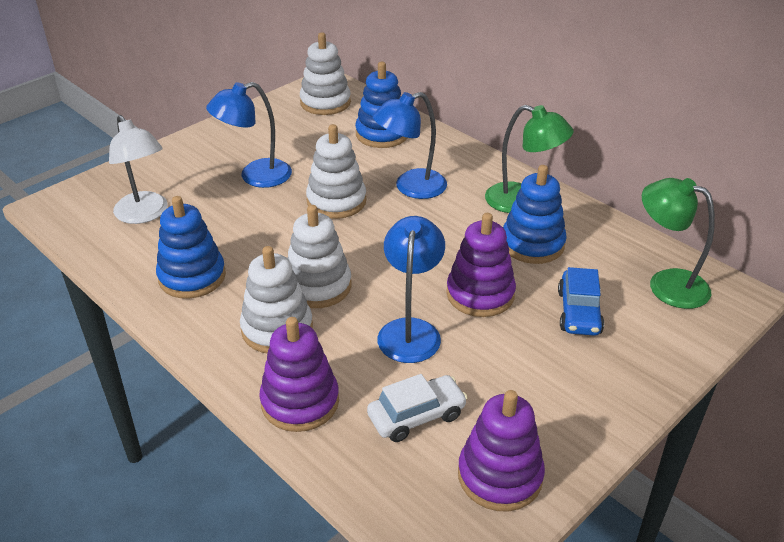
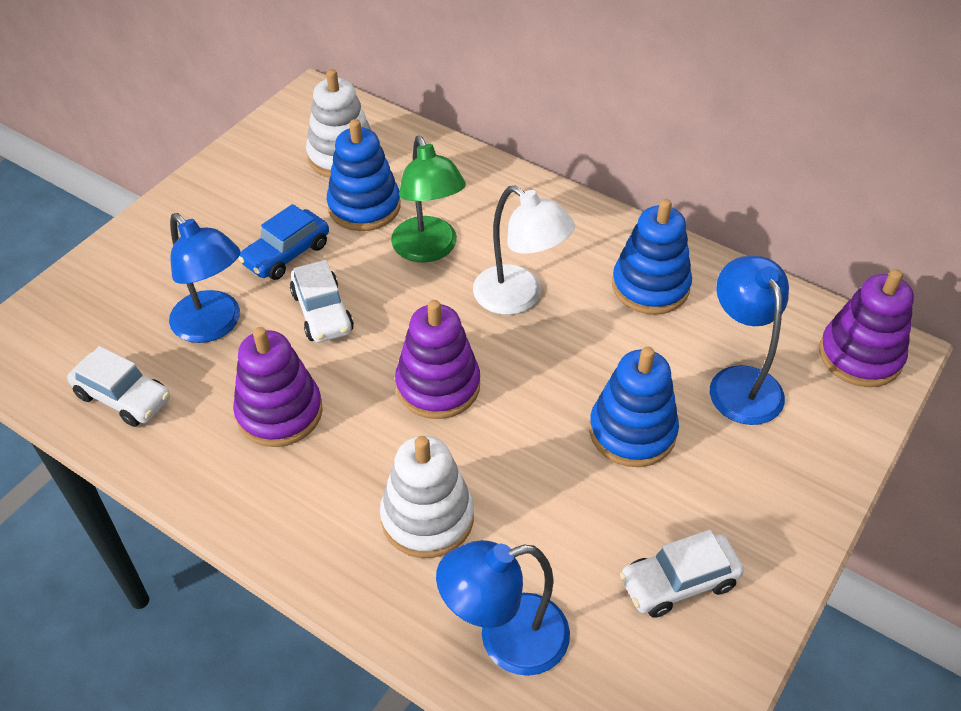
green lamp: [485,105,574,213] [642,178,715,309] = 2 -> [391,136,466,262] = 1
white car: [367,374,468,442] = 1 -> [67,346,170,427] [290,260,354,343] [620,530,744,618] = 3
white stacking toy: [240,246,313,353] [287,205,351,308] [300,33,351,115] [306,124,366,219] = 4 -> [306,69,371,177] [380,436,474,558] = 2

